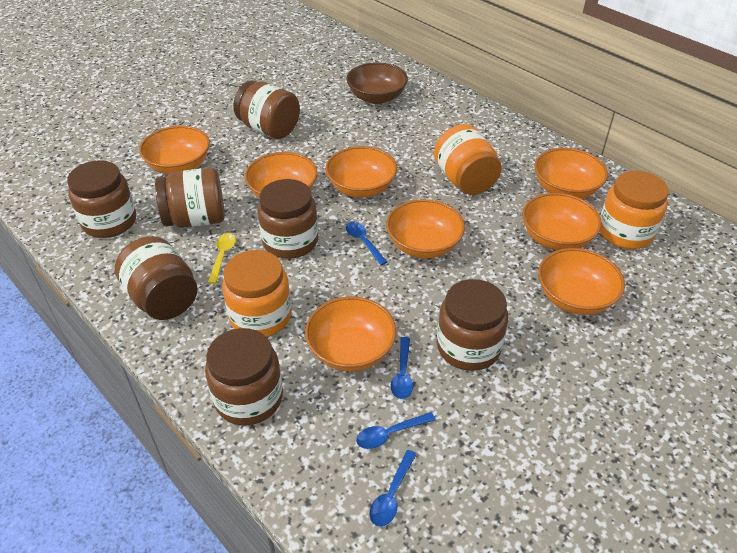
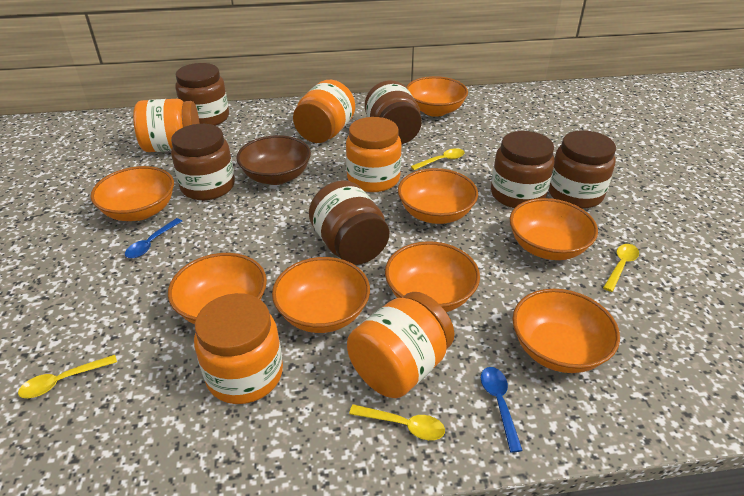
blue spoon: [346,222,387,265] [356,412,436,449] [369,450,417,527] [391,337,413,399] = 4 -> [125,218,182,258] [481,367,523,453] = 2
brown jar: [67,160,137,238] [115,236,198,320] [155,168,225,228] [205,328,283,426] [233,80,300,139] [257,179,318,259] [437,279,508,371] = 7 -> [171,124,235,200] [176,63,229,126] [309,180,389,265] [365,80,422,144] [491,131,555,208] [548,130,616,209] = 6
orange jar: [222,250,292,337] [434,124,502,195] [600,170,669,249] = 3 -> [133,99,200,152] [194,293,283,404] [293,80,355,143] [346,117,402,192] [347,292,455,398] = 5
yellow spoon: [208,233,236,284] = 1 -> [18,355,117,398] [349,404,445,440] [411,148,465,170] [603,244,639,292] = 4

